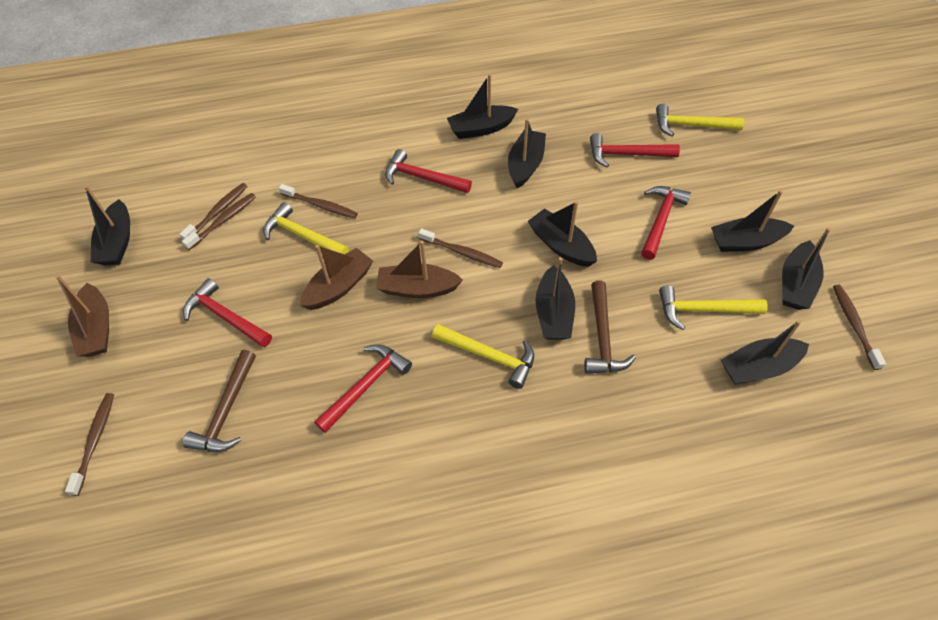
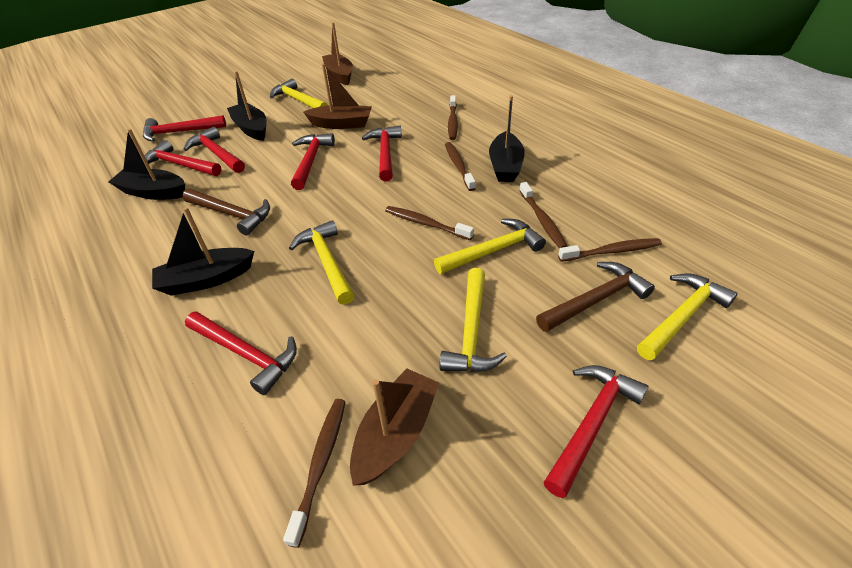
black boat: [84,185,130,266] [447,74,518,139] [508,119,546,188] [528,201,597,267] [536,257,575,340] [711,190,794,252] [721,320,809,385] [782,228,831,310] = 8 -> [108,129,185,200] [152,207,254,296] [227,71,266,141] [489,95,525,182] = 4
red hammer: [183,278,272,347] [314,344,412,433] [385,149,472,193] [590,133,680,167] [641,186,691,260] = 5 -> [143,115,226,142] [144,140,221,176] [183,127,245,173] [185,311,297,395] [291,133,335,190] [362,125,402,182] [544,365,649,498] = 7
yellow hammer: [263,202,349,254] [432,324,534,389] [656,104,744,136] [659,285,768,330] = 4 -> [270,79,328,108] [289,220,354,305] [434,219,546,274] [440,268,507,372] [637,273,738,360] = 5

